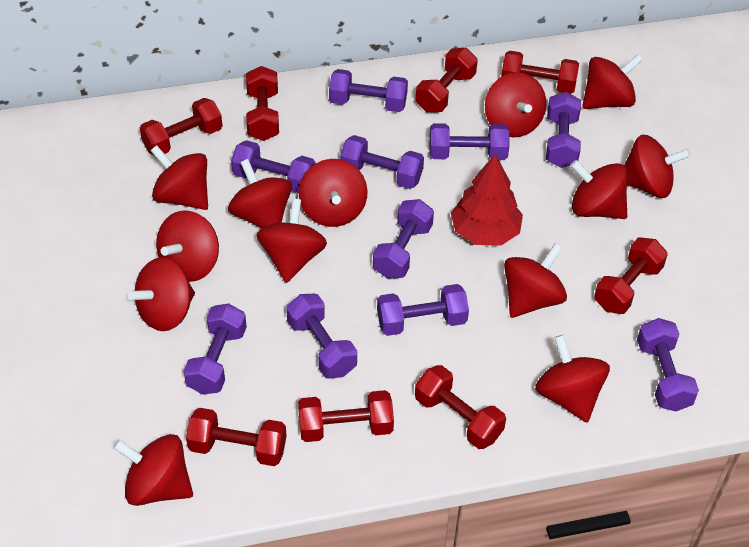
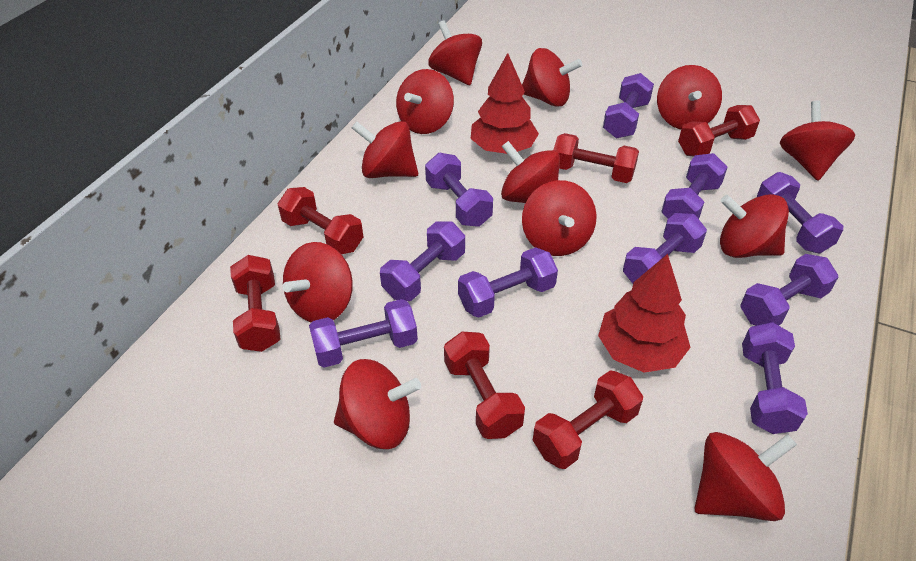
red dumbbell: [140,98,223,156] [186,408,287,466] [246,66,279,141] [298,390,394,442] [415,365,506,449] [416,48,478,112] [501,51,579,94] [594,238,668,314] = 8 -> [230,255,280,352] [278,187,363,254] [444,332,525,439] [533,371,643,469] [553,133,639,183] [678,105,760,157] = 6
red spinning top: [113,434,193,506] [128,257,195,331] [150,145,208,210] [156,210,219,282] [228,159,292,228] [256,199,327,283] [299,159,368,227] [485,72,546,137] [504,244,567,318] [535,335,610,423] [570,160,628,219] [582,54,643,109] [624,135,691,198] = 13 -> [283,242,353,322] [334,359,421,449] [352,121,418,178] [396,69,454,134] [428,20,482,85] [501,141,560,203] [522,48,582,107] [522,180,597,256] [657,65,722,129] [694,432,797,521] [720,194,789,258] [780,100,855,180] = 12
red tree: [451,154,523,246] = 1 -> [471,53,539,154] [598,254,691,373] = 2

